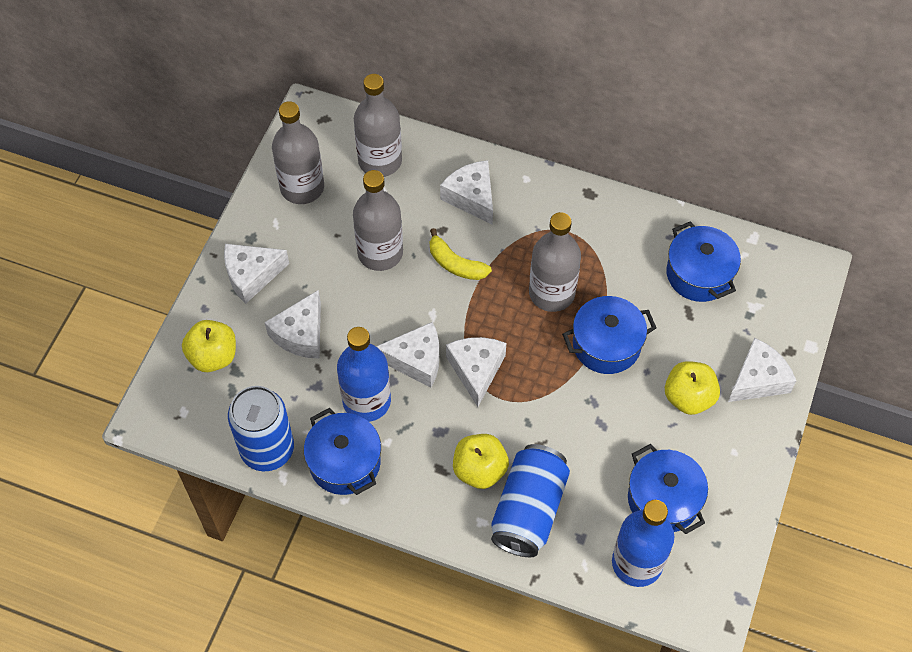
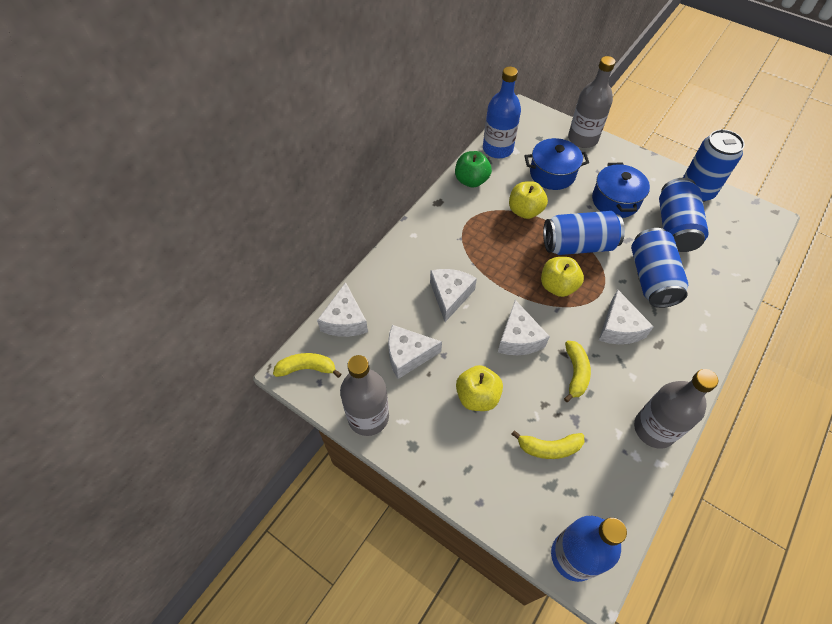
blue can: [228,386,294,471] [491,444,570,557] = 2 -> [543,211,625,255] [631,228,688,308] [659,178,709,252] [683,129,745,202] = 4
blue pot: [304,408,381,495] [562,296,656,374] [628,444,708,534] [666,221,741,302] = 4 -> [524,138,589,190] [592,163,650,218] = 2
green apple: none = 0 -> [455,151,492,188] = 1
grey bottle: [272,101,324,204] [353,170,403,271] [354,74,402,177] [529,212,581,312] = 4 -> [340,355,389,436] [568,56,615,148] [634,369,718,449] = 3
white cheese: [224,244,289,304] [265,290,321,359] [376,322,439,388] [440,160,493,225] [446,337,506,407] [728,337,796,402] = 6 -> [317,282,368,337] [388,325,442,379] [430,269,477,322] [498,300,550,355] [599,290,654,344] = 5
yellow banana: [430,228,492,280] = 1 -> [273,353,341,378] [511,430,584,459] [564,341,591,402] = 3

